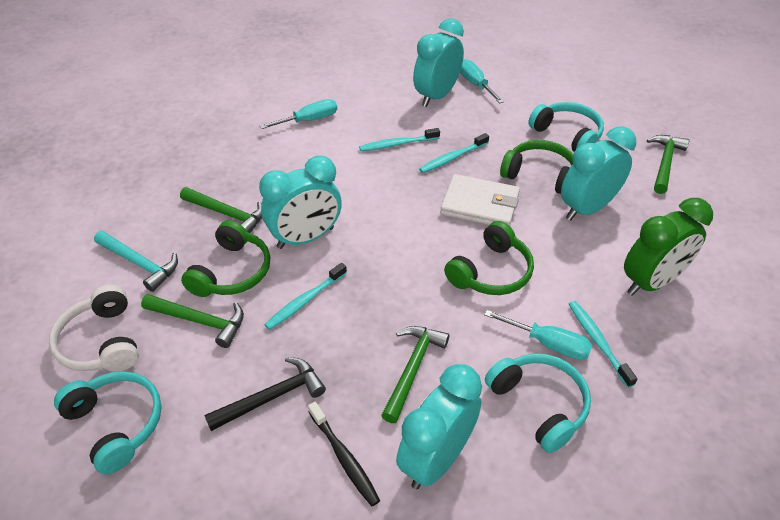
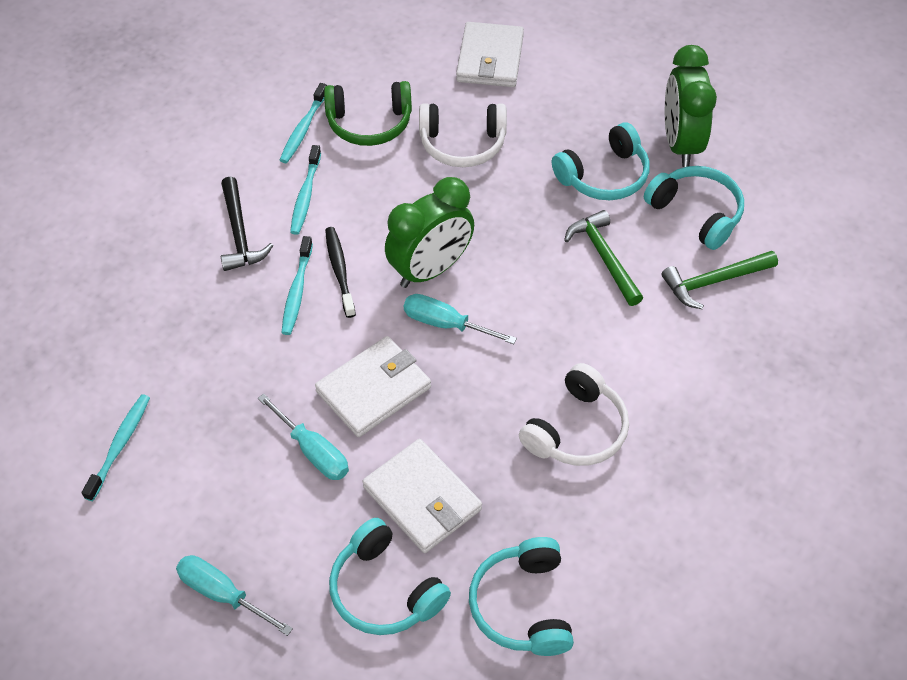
green clock: [624,198,713,296] = 1 -> [385,177,474,288] [665,45,717,167] = 2
green hammer: [141,294,244,348] [180,187,262,233] [381,326,449,423] [647,135,689,194] = 4 -> [564,210,643,306] [662,251,778,309] = 2
green headphones: [181,220,270,297] [444,221,534,295] [500,140,573,194] = 3 -> [324,81,412,146] = 1
turquoise clock: [259,156,342,249] [396,364,482,489] [413,19,464,107] [561,126,636,221] = 4 -> none = 0
turquoise hammer: [94,231,178,292] = 1 -> none = 0
turquoise headphones: [54,371,162,474] [485,354,591,453] [528,102,604,152] = 3 -> [329,518,451,635] [469,537,574,656] [552,122,650,200] [644,166,744,250] = 4
white headphones: [49,285,139,372] = 1 -> [419,103,507,167] [519,363,629,466] = 2
white wallet: [440,174,520,226] = 1 -> [315,336,431,437] [362,439,482,553] [456,22,524,87] = 3

